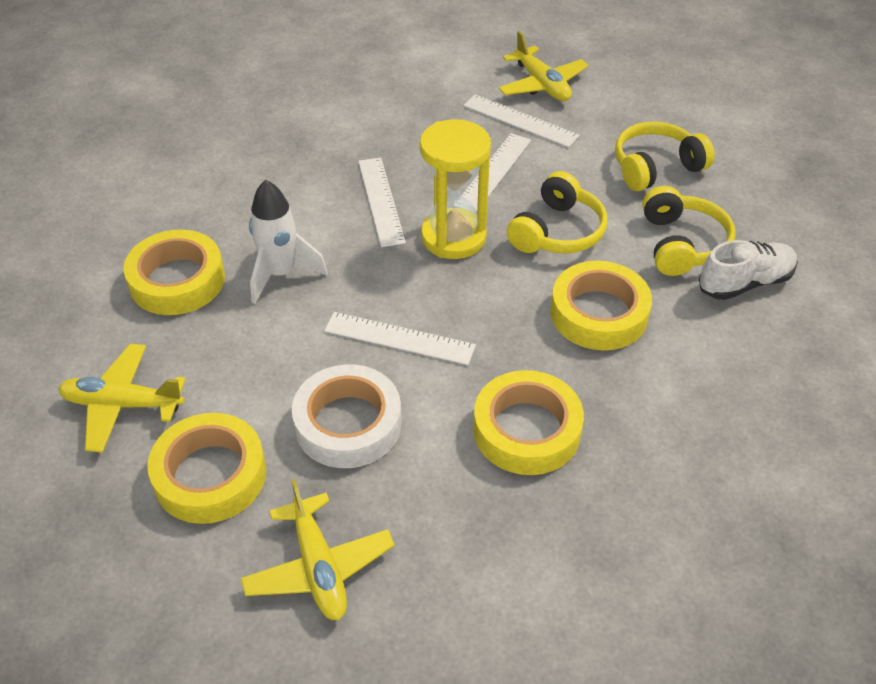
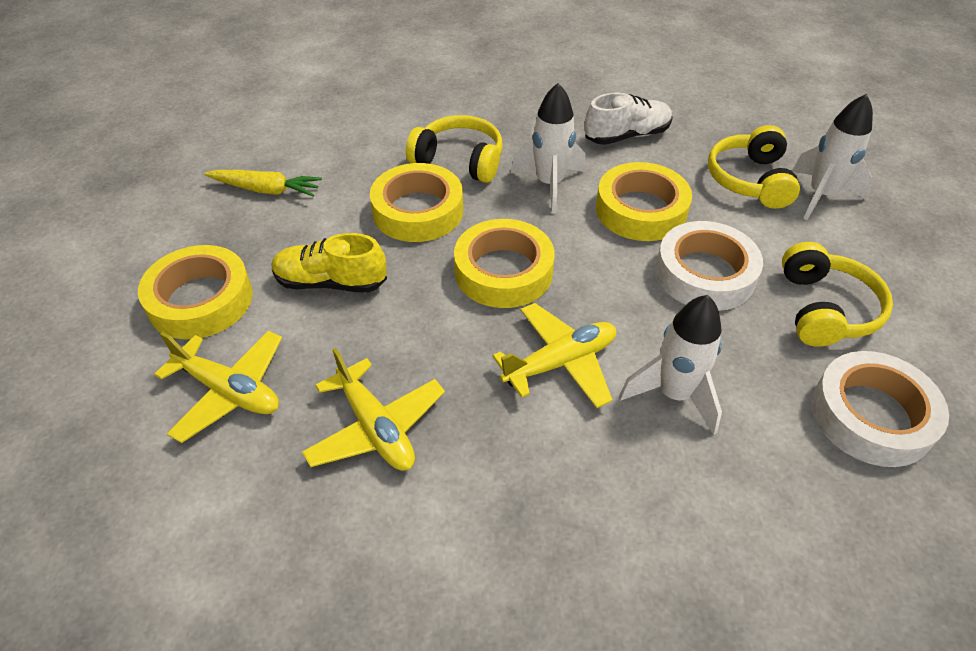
white rocket: [249,180,328,304] = 1 -> [511,83,586,213] [619,295,722,435] [792,94,873,220] = 3
white ruler: [324,312,476,365] [358,158,406,247] [462,133,531,209] [463,95,580,148] = 4 -> none = 0
white tape: [292,364,402,468] = 1 -> [655,221,763,311] [812,351,949,467] = 2
yellow carrot: none = 0 -> [204,170,322,197] = 1
yellow hourglass: [420,119,491,259] = 1 -> none = 0
yellow shoe: none = 0 -> [272,233,387,293] = 1

